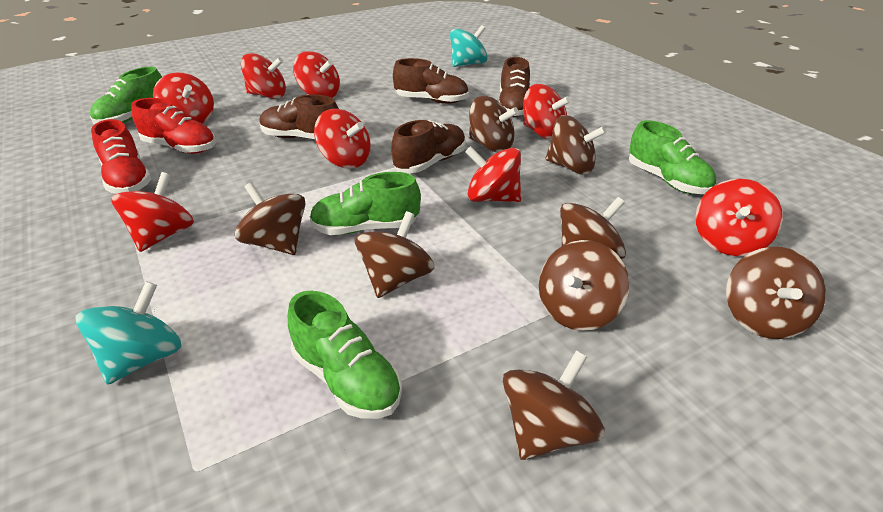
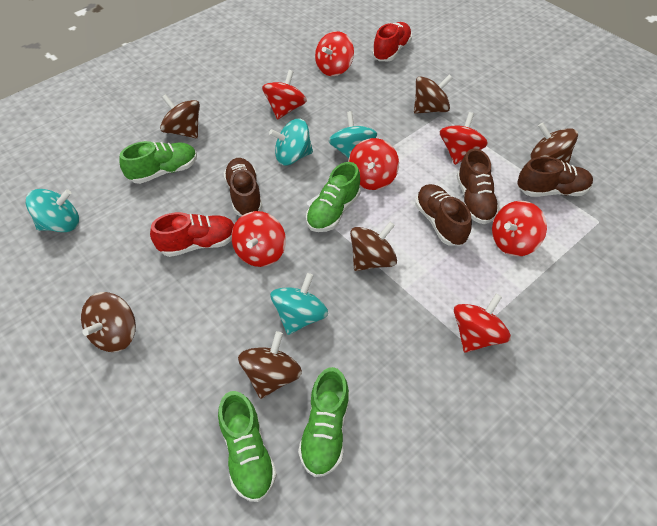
brown spinning top: [235,182,305,255] [355,211,435,298] [469,96,518,152] [503,351,605,460] [539,240,629,331] [546,115,606,175] [560,197,626,259] [726,247,826,339] = 8 -> [81,292,136,352] [160,94,200,138] [238,331,302,399] [350,222,397,271] [414,75,453,114] [530,123,578,164] = 6
red spinning top: [111,172,194,252] [153,72,214,123] [241,53,286,99] [293,51,340,98] [314,109,371,169] [465,146,521,202] [523,84,571,139] [696,179,783,256] = 8 -> [231,211,286,267] [262,70,307,120] [315,31,354,76] [348,138,399,190] [440,112,488,165] [454,294,511,353] [492,201,547,256] = 7
turquoise spinning top: [76,281,181,385] [450,25,488,67] = 2 -> [26,189,79,232] [269,119,313,165] [270,273,328,335] [329,111,377,159] = 4

